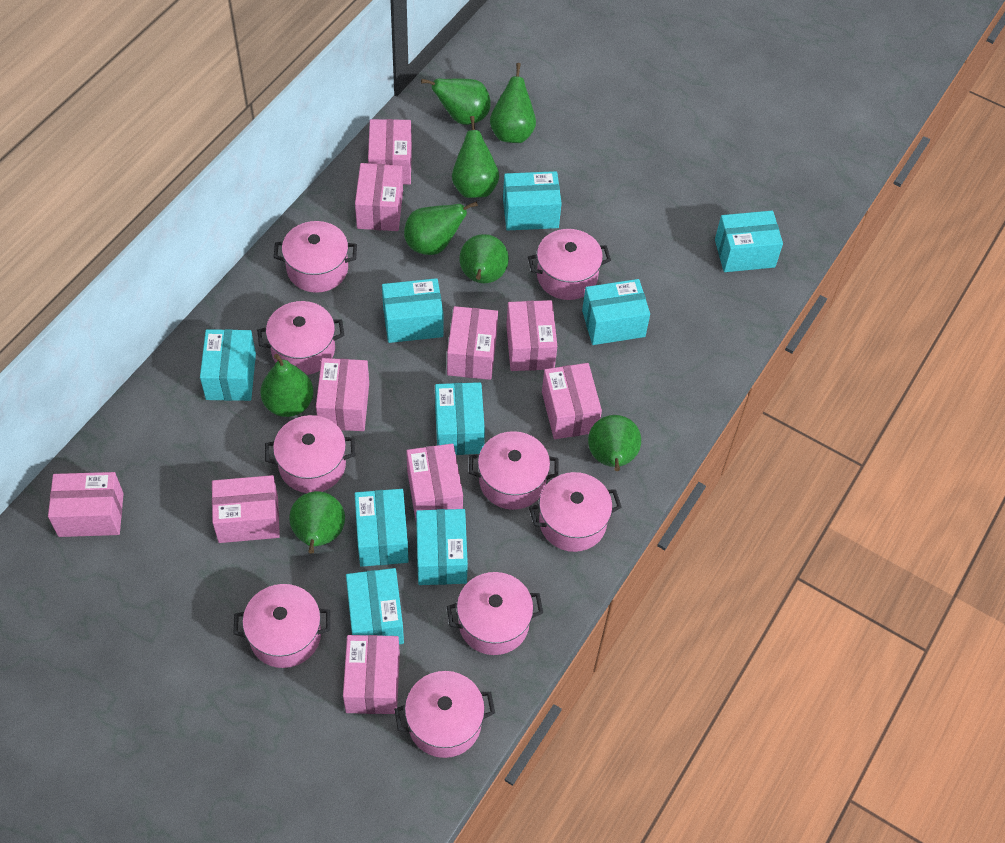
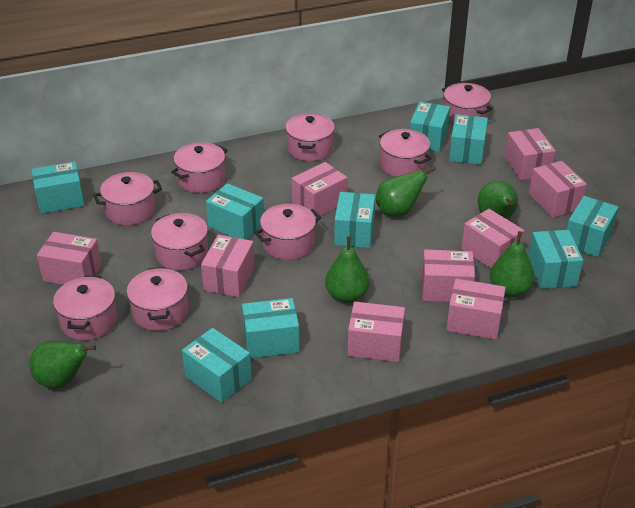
green pear: [261,354,314,417] [289,491,345,554] [404,201,478,255] [421,78,491,125] [452,116,499,198] [459,234,509,283] [490,63,536,143] [588,415,641,471] = 8 -> [29,340,96,389] [325,237,370,303] [376,166,436,217] [478,181,518,219] [490,231,535,297] = 5
pink box: [48,472,124,537] [212,475,280,543] [316,358,369,431] [343,635,400,714] [355,163,403,231] [368,119,412,184] [406,444,463,521] [447,306,498,380] [506,300,557,371] [542,363,602,439] = 10 -> [37,232,102,285] [201,235,255,298] [292,162,347,218] [348,302,405,362] [422,249,475,302] [446,278,506,340] [461,209,524,268] [505,128,556,180] [529,161,587,218] = 9

